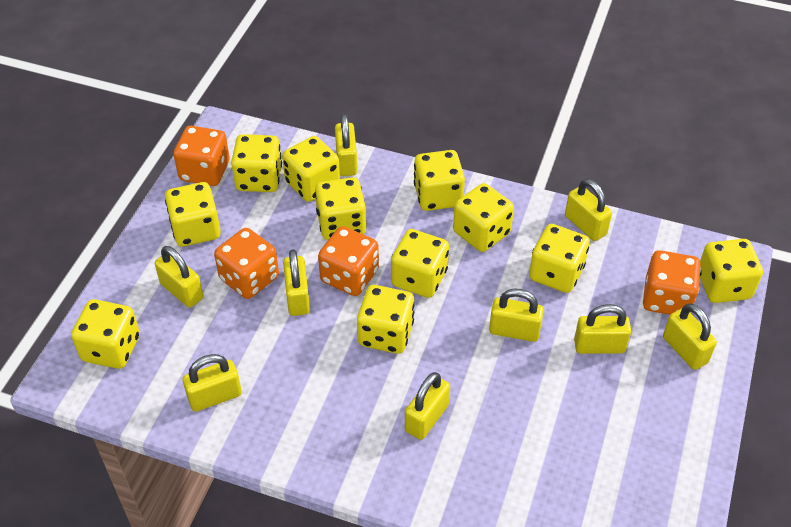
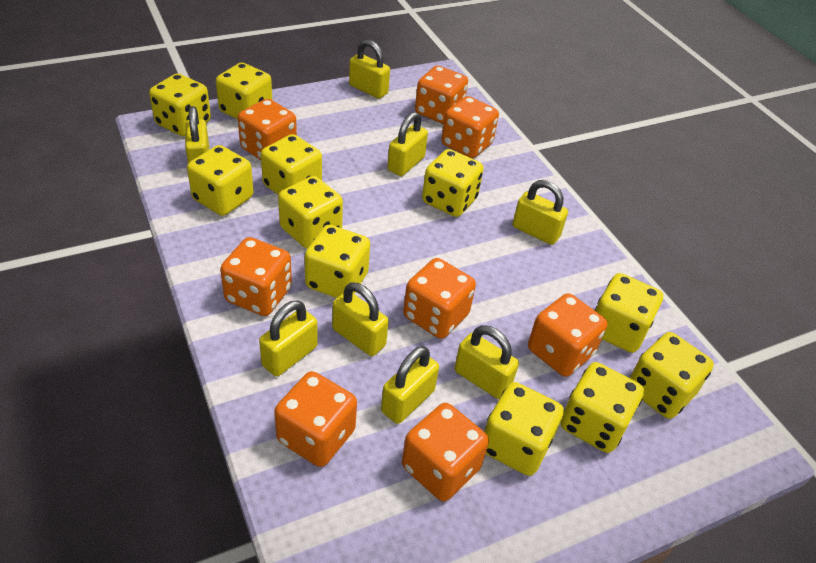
orange dice: [173,126,230,186] [214,228,279,299] [318,226,379,296] [643,250,701,315] = 4 -> [220,237,292,316] [238,99,297,160] [274,371,357,467] [402,403,489,501] [403,258,476,339] [415,66,468,124] [442,96,499,158] [528,293,607,377] = 8
yellow padlock: [155,246,204,308] [183,354,242,412] [283,249,310,316] [335,114,357,176] [405,372,450,440] [489,289,544,342] [565,179,612,241] [574,304,631,354] [663,303,717,370] = 9 -> [185,106,209,163] [259,300,317,376] [332,282,389,356] [349,40,390,99] [381,346,439,424] [387,112,428,176] [455,325,519,399] [512,180,568,245] = 8

